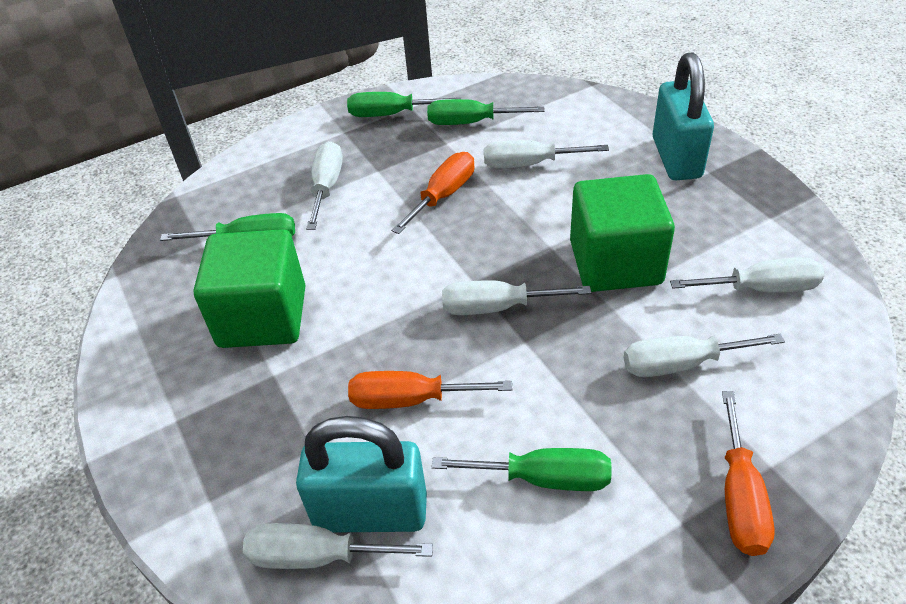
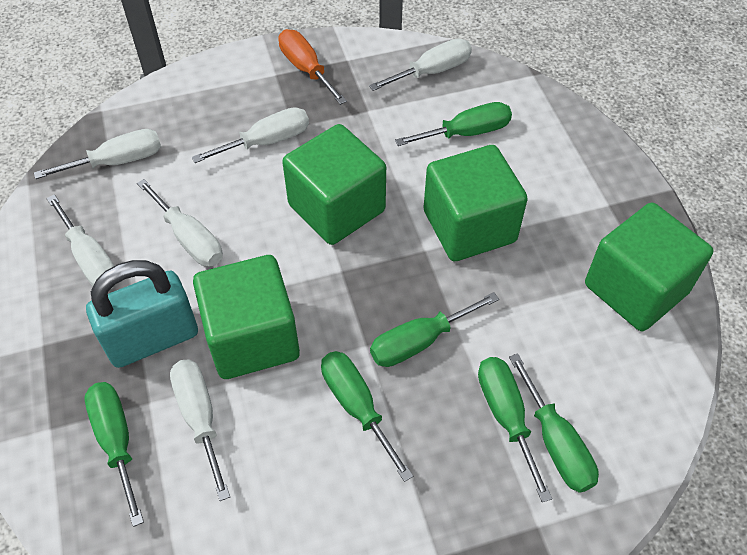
green cube: [194,229,306,348] [570,174,675,292] = 2 -> [193,255,300,379] [282,124,386,245] [424,145,528,261] [585,203,713,331] = 4
green screwdriver: [160,213,295,241] [347,92,462,117] [427,99,545,125] [432,448,611,491] = 4 -> [85,382,144,527] [321,351,413,482] [370,292,499,367] [395,102,512,146] [478,357,552,502] [509,353,599,493] = 6
orange screwdriver: [348,371,512,409] [391,152,475,234] [722,391,775,556] = 3 -> [278,29,347,105] = 1
turquoise padlock: [296,416,427,533] [653,52,714,180] = 2 -> [86,260,198,368] = 1

